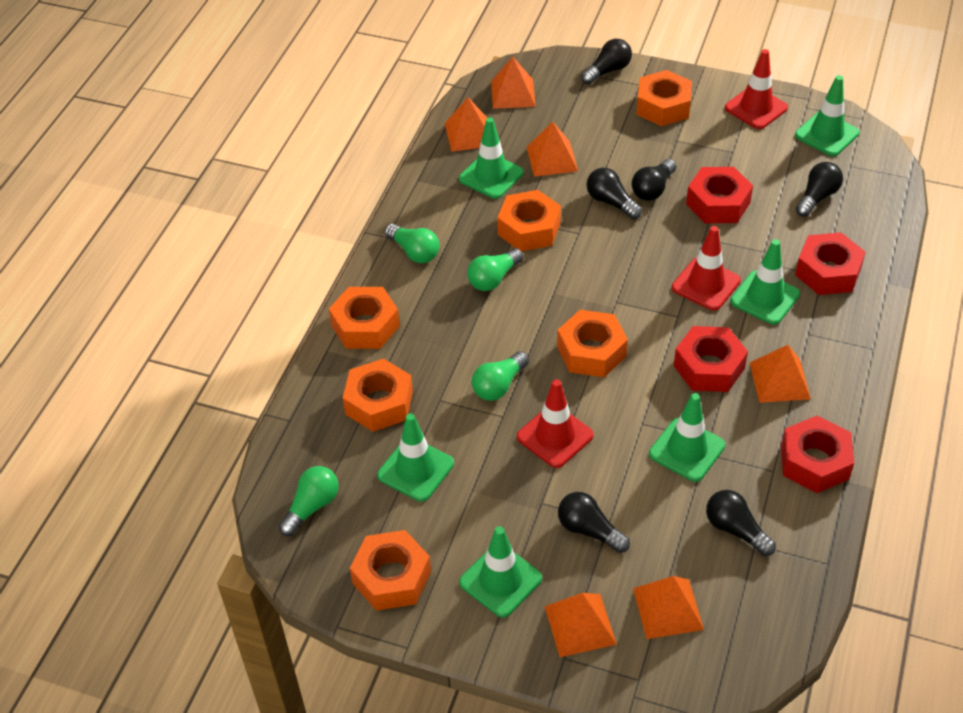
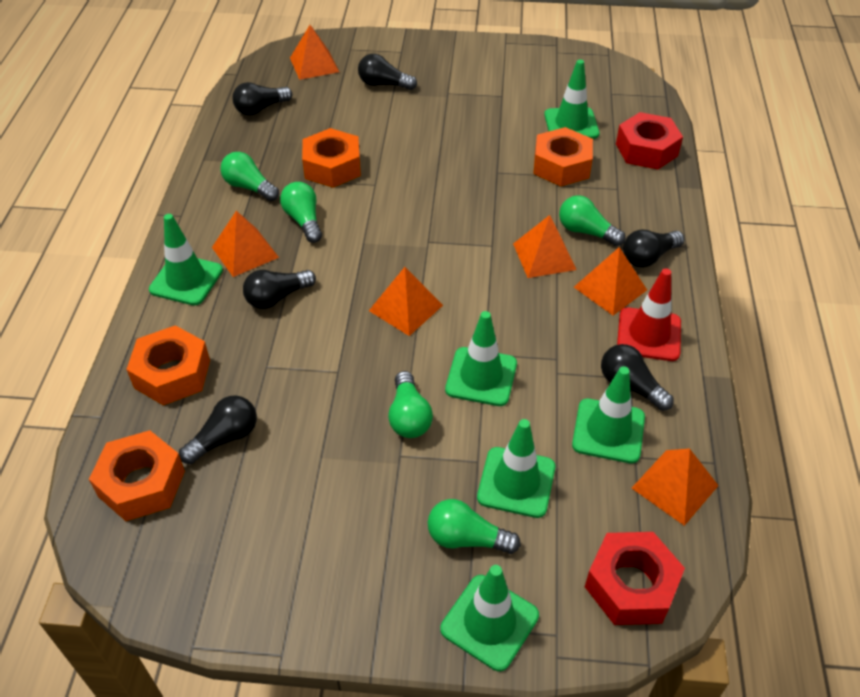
green light bulb: [278,466,339,536] [385,224,439,263] [467,248,523,291] [472,351,529,401] = 4 -> [220,152,279,201] [280,182,322,243] [388,371,433,438] [428,499,521,554] [559,195,625,246] = 5
orange nut: [329,287,400,349] [343,359,413,432] [350,530,431,611] [497,190,561,252] [557,310,628,377] [636,70,692,126] = 6 -> [89,430,185,521] [126,325,210,406] [302,128,361,188] [533,127,593,186] = 4
red nut: [674,326,748,392] [686,167,753,223] [781,416,854,493] [795,233,866,295] = 4 -> [585,532,685,625] [616,112,683,170] = 2
red traffic cone: [517,379,594,468] [672,226,741,311] [725,49,788,129] = 3 -> [617,268,681,361] = 1

